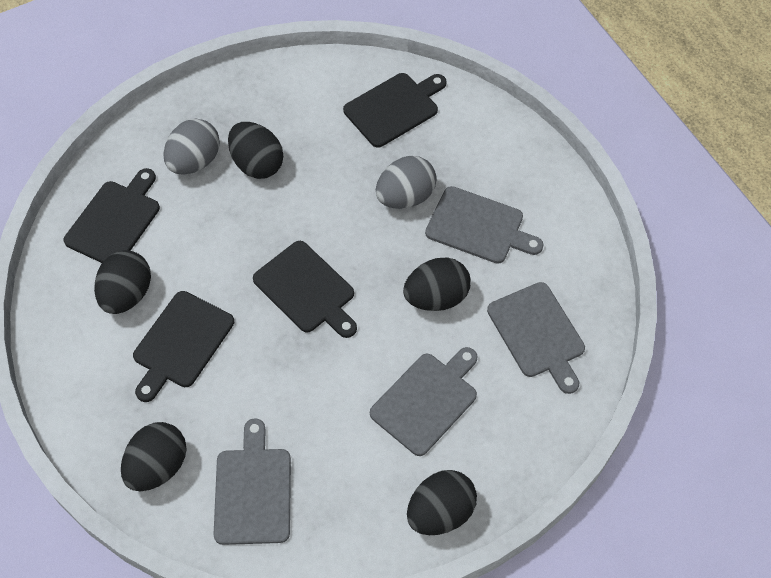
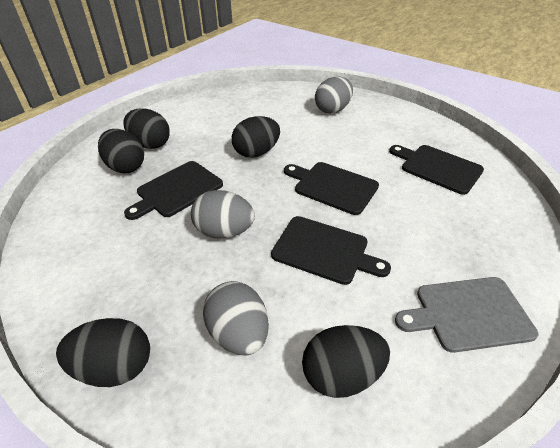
grey cutting board: [214,418,291,545] [370,347,478,456] [425,186,544,264] [487,282,585,394] = 4 -> [395,277,538,353] = 1
grey egg: [163,119,220,175] [376,156,437,209] = 2 -> [191,190,255,239] [203,281,269,356] [315,76,353,114] = 3

